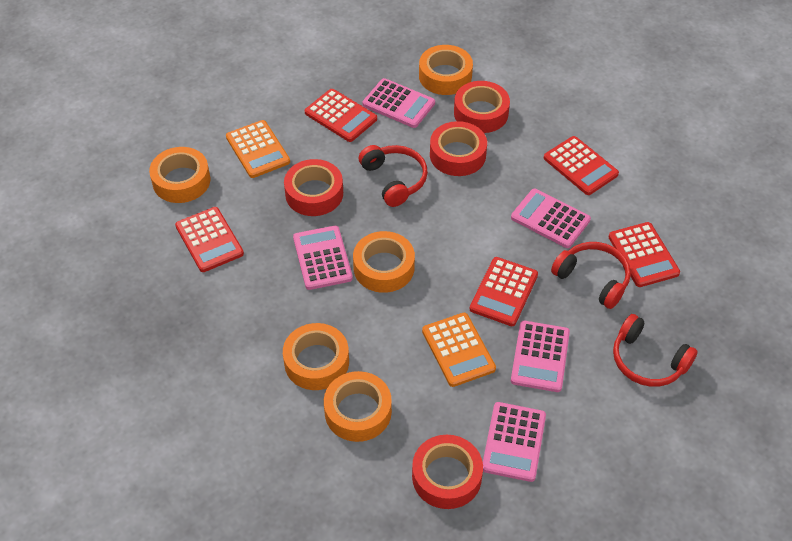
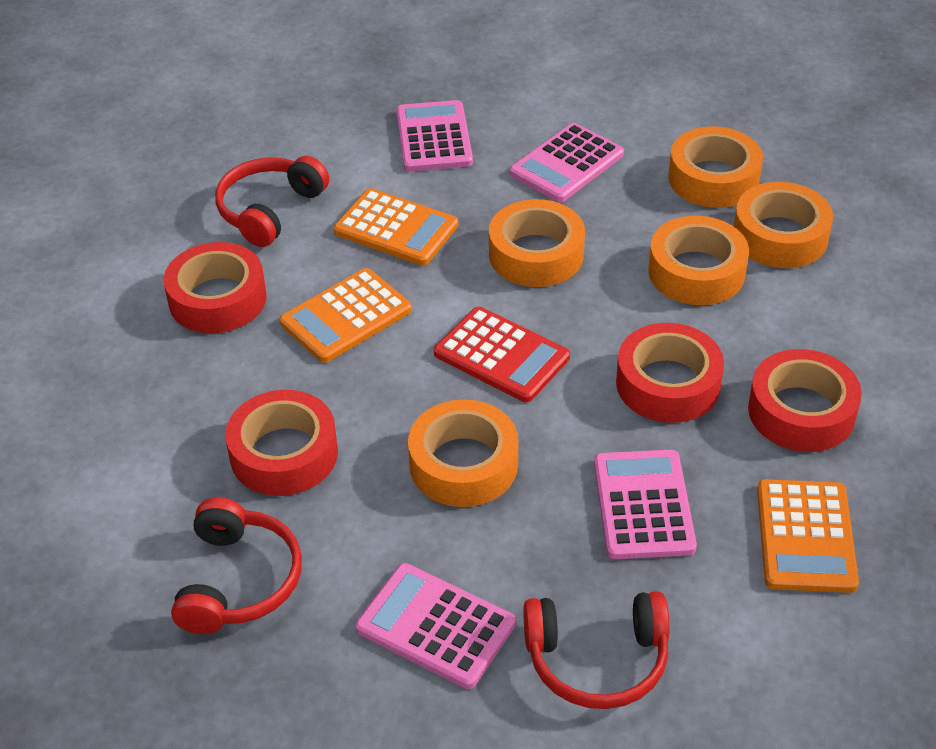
orange calculator: [226,120,290,178] [422,313,496,387] = 2 -> [279,268,412,363] [334,188,458,265] [757,479,859,593] = 3
pink calculator: [293,226,353,290] [363,78,435,128] [483,402,546,482] [511,189,591,248] [511,321,570,392] = 5 -> [355,563,516,689] [396,100,473,172] [510,123,624,202] [594,449,697,559] = 4
red calculator: [175,207,244,272] [305,89,377,142] [470,257,538,326] [544,136,619,195] [609,222,680,287] = 5 -> [434,307,570,402] = 1

